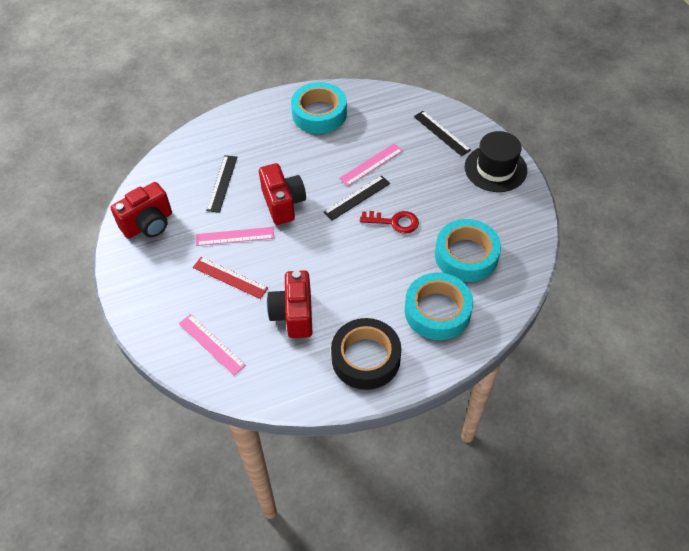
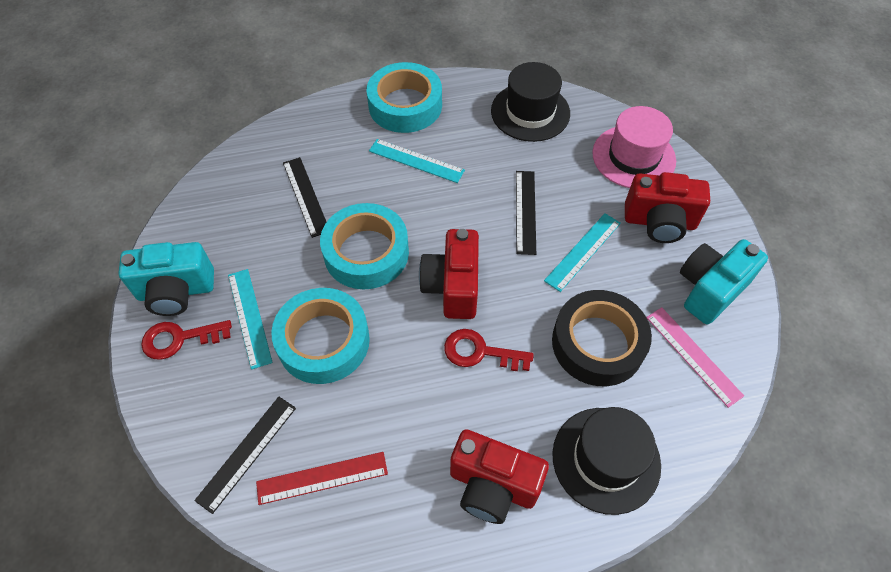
black hat: [465,131,527,192] = 1 -> [491,62,570,142] [552,407,661,515] = 2
pink hat: none = 0 -> [592,106,676,188] = 1
pink ruler: [179,314,246,376] [196,227,274,246] [339,143,403,186] = 3 -> [646,307,744,408] = 1
red key: [360,211,419,234] = 1 -> [141,320,232,360] [444,329,534,371] = 2
turquoise camera: none = 0 -> [118,242,214,316] [680,239,768,325] = 2
turquoise ruler: none = 0 -> [228,269,273,370] [369,139,465,183] [544,213,621,292] = 3

